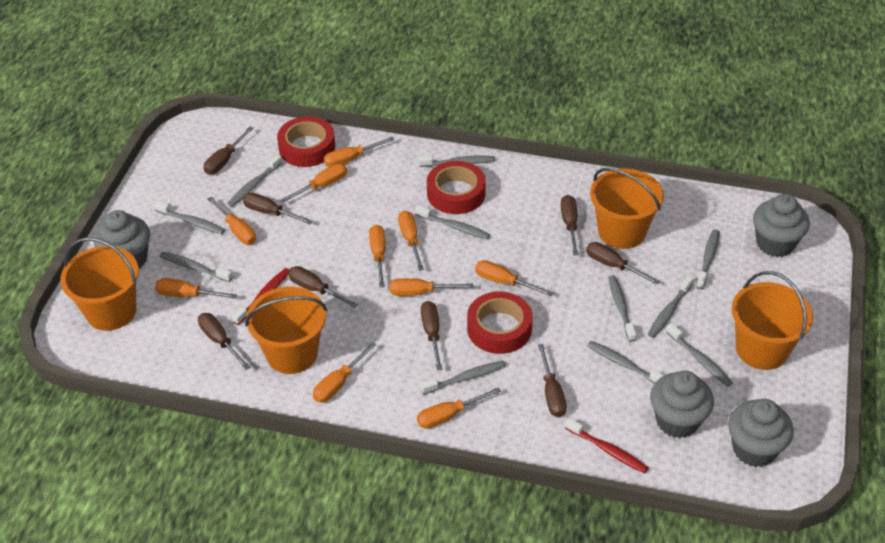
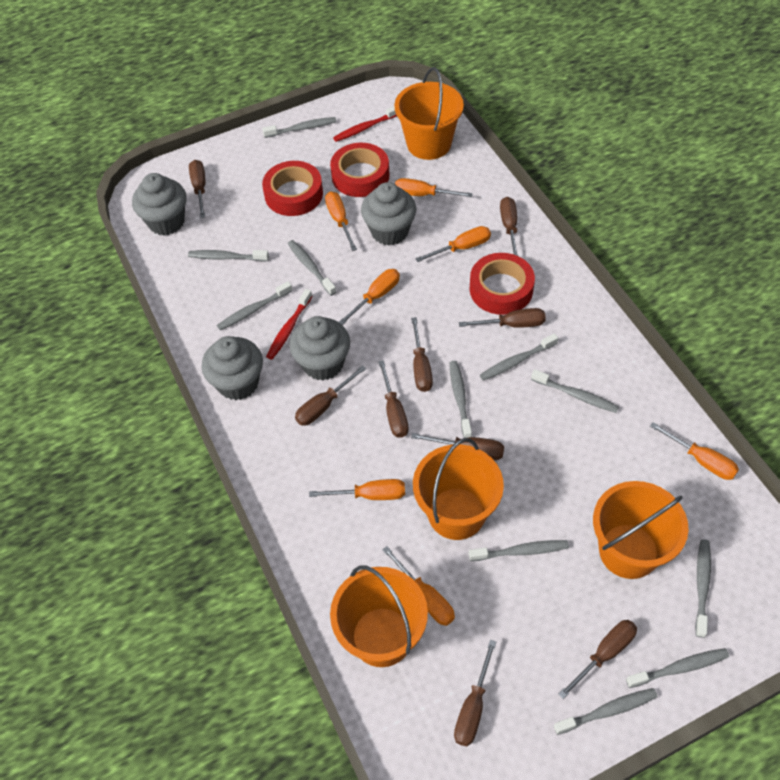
brown screwdriver: [198,313,250,370] [204,127,254,175] [243,193,313,224] [288,266,358,308] [421,301,442,371] [538,344,567,417] [561,195,578,255] [586,242,660,285] = 8 -> [189,160,205,218] [295,365,366,426] [378,360,409,438] [411,317,433,392] [411,433,504,460] [454,640,496,746] [459,308,546,328] [500,197,518,256] [559,620,637,699] = 9
orange screwdriver: [155,278,237,299] [208,196,256,244] [280,164,347,203] [313,342,376,403] [324,137,395,167] [369,225,386,287] [390,278,473,296] [398,211,424,271] [417,387,501,429] [475,260,553,296] = 10 -> [309,479,405,500] [325,192,357,251] [339,269,400,325] [382,546,455,626] [395,178,473,197] [415,226,491,262] [650,422,739,480] = 7

